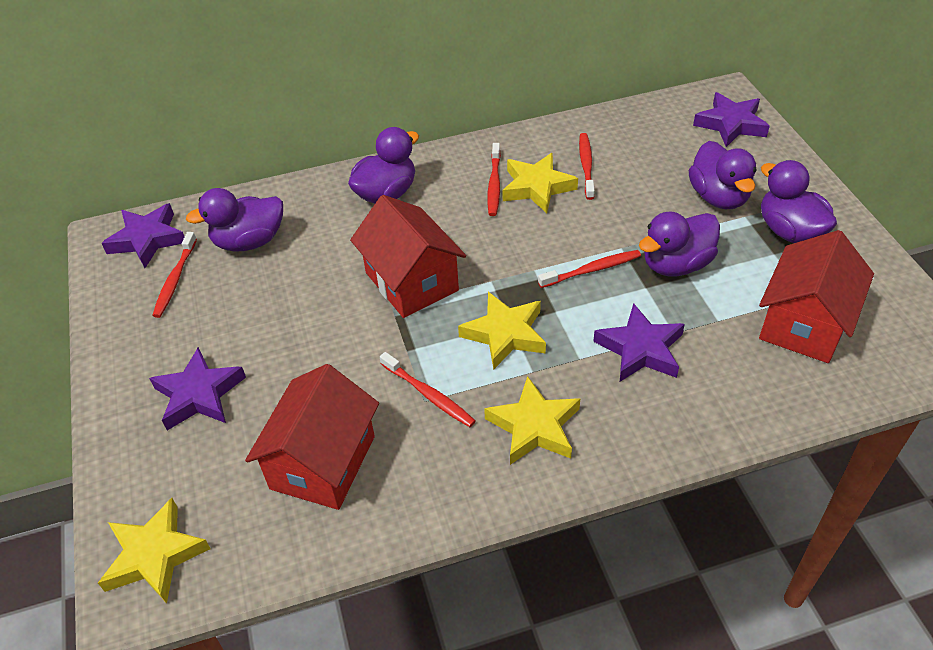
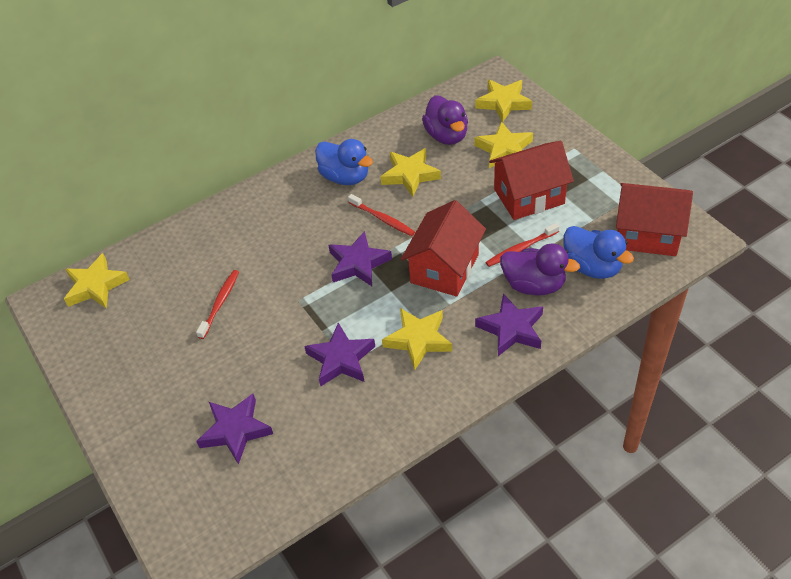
blue duck: none = 0 -> [315,139,373,185] [564,226,634,279] = 2
purple duck: [186,188,283,252] [348,127,419,204] [639,211,720,276] [689,141,757,209] [761,160,837,243] = 5 -> [422,95,468,145] [500,243,580,296] = 2
red toothbrush: [152,232,197,318] [380,352,476,427] [487,143,501,216] [538,250,641,288] [579,133,595,200] = 5 -> [196,270,239,339] [348,194,415,236] [485,223,560,267] = 3
yellow star: [98,498,211,604] [458,292,546,370] [484,376,580,465] [503,153,578,213] = 4 -> [64,253,130,308] [381,148,441,197] [382,308,452,370] [474,121,533,168] [475,79,532,122] = 5

